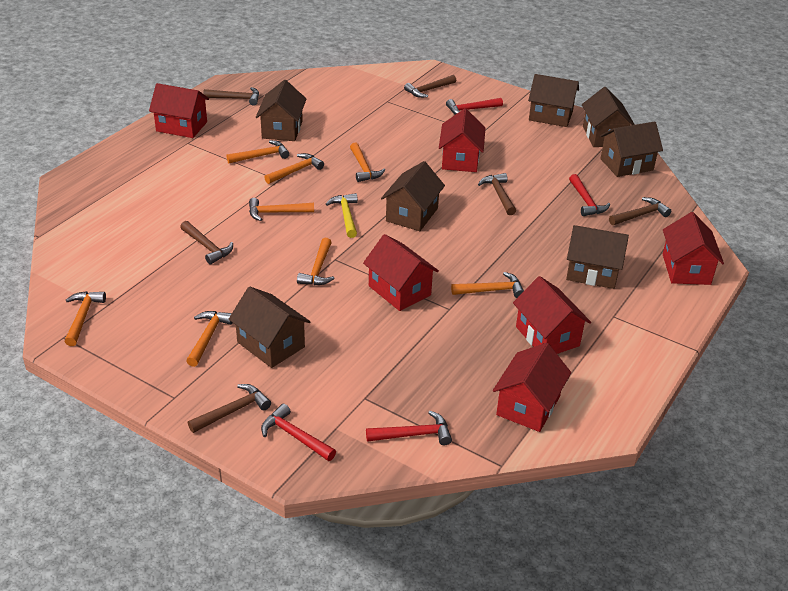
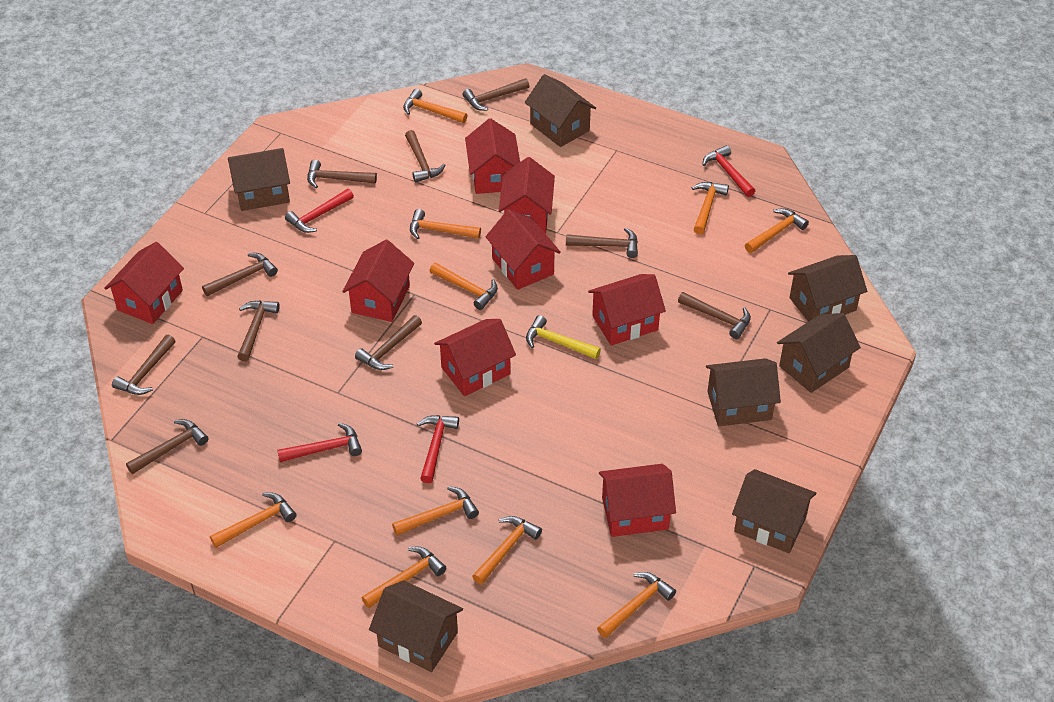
brown hammer: [180,221,233,265] [188,384,271,433] [203,87,259,106] [404,75,456,98] [478,173,516,215] [609,197,671,225] = 6 -> [112,335,175,395] [126,419,208,474] [202,253,278,296] [237,300,280,361] [307,160,377,188] [355,315,422,370] [405,130,446,182] [462,78,529,111] [566,228,638,258] [678,292,751,339] = 10
orange hammer: [65,291,106,346] [186,311,232,367] [226,140,290,164] [249,198,314,221] [264,153,324,184] [297,238,335,285] [350,143,385,182] [451,272,524,298] = 8 -> [210,492,296,548] [362,547,446,608] [392,486,479,536] [403,89,468,123] [410,209,481,239] [430,263,498,310] [472,516,542,585] [597,572,676,638] [692,182,729,235] [745,208,809,253] = 10
red house: [149,83,209,138] [363,234,439,311] [439,108,485,172] [493,343,571,432] [513,276,591,354] [663,212,724,285] = 6 -> [104,242,184,324] [342,240,414,322] [434,319,516,396] [465,118,520,194] [485,209,561,290] [499,157,555,234] [588,274,666,346] [599,464,676,537] = 8

